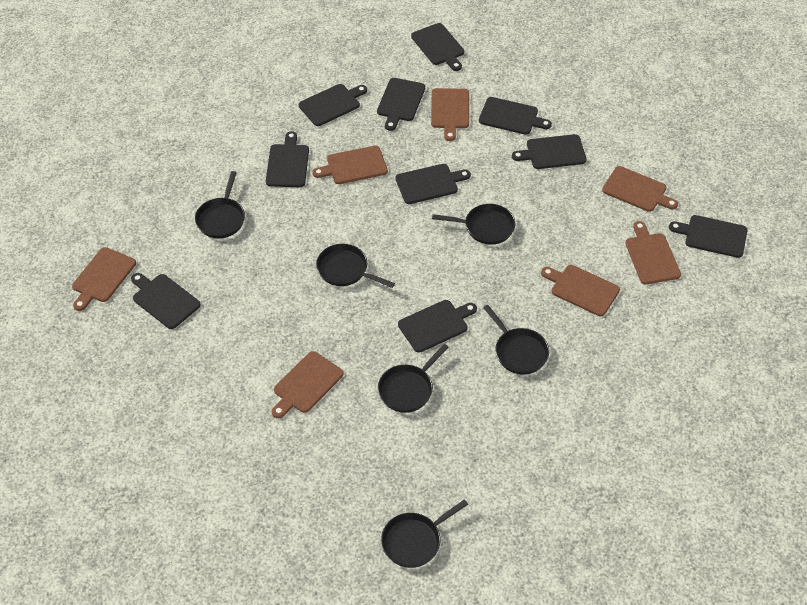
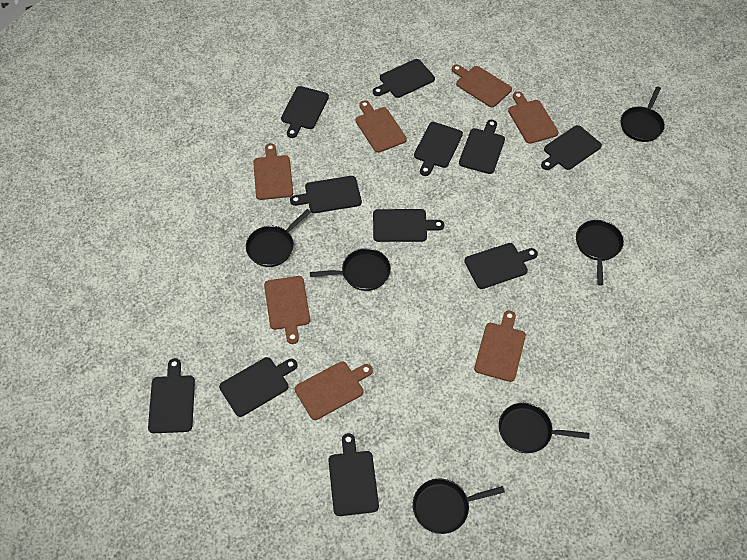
black cutting board: [131,273,201,329] [266,131,309,187] [299,84,367,126] [377,78,425,131] [395,164,471,204] [398,300,477,353] [411,23,464,71] [479,97,552,135] [512,134,587,169] [669,215,748,258] = 10 -> [148,358,195,433] [219,357,297,417] [281,86,329,138] [290,176,362,213] [328,433,379,516] [373,59,435,98] [373,209,444,242] [414,122,463,176] [459,120,505,174] [464,243,538,289] [541,125,602,170] = 11

